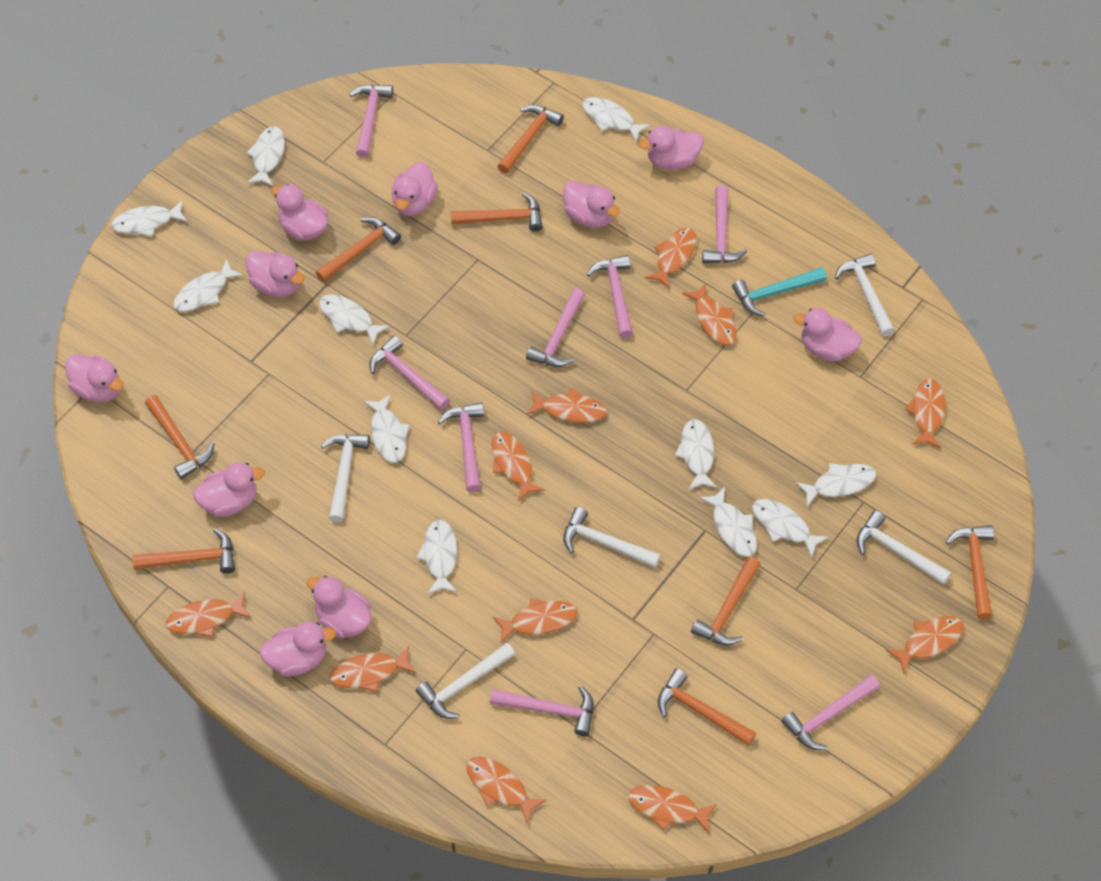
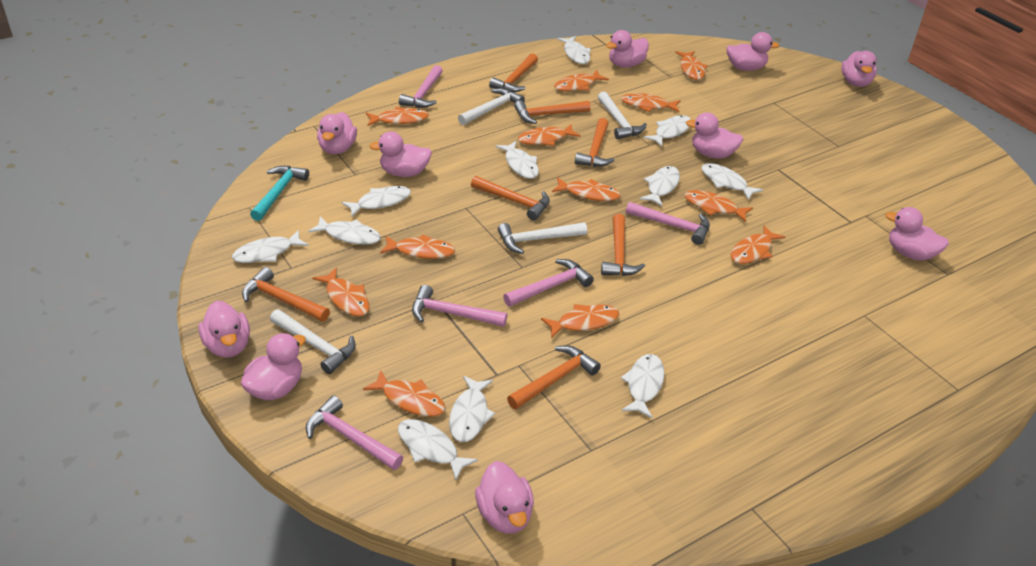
orange fish: [166,591,251,637] [330,646,416,692] [466,757,547,823] [492,431,545,501] [493,598,577,643] [527,388,607,423] [628,785,717,833] [645,228,697,289] [682,284,736,346] [886,616,964,673] [905,379,945,448] = 11 -> [312,267,370,316] [363,370,446,417] [366,107,429,126] [380,234,455,259] [518,124,581,146] [541,304,619,339] [552,177,621,201] [554,70,609,91] [621,93,681,112] [675,51,708,80] [684,190,753,222] [731,225,785,264] = 12
orange hammer: [132,529,235,574] [145,395,214,479] [316,217,401,282] [451,193,543,232] [498,105,564,174] [658,669,756,746] [691,557,761,646] [946,525,994,619] = 8 -> [242,267,330,322] [471,176,550,221] [489,53,538,92] [507,345,601,409] [514,100,591,124] [575,118,615,167] [601,214,645,276] = 7
pink hammer: [349,84,393,158] [369,335,450,410] [438,403,484,492] [490,686,593,736] [526,288,585,367] [587,255,633,338] [702,185,747,263] [781,675,880,750] = 8 -> [306,396,403,470] [399,65,443,108] [412,285,507,327] [503,259,594,307] [626,202,710,245] = 5
white hammer: [321,434,370,522] [416,643,515,719] [563,507,661,568] [835,254,895,336] [856,510,951,585] = 5 -> [270,309,356,374] [458,88,525,125] [498,222,587,254] [598,91,647,139] = 4

